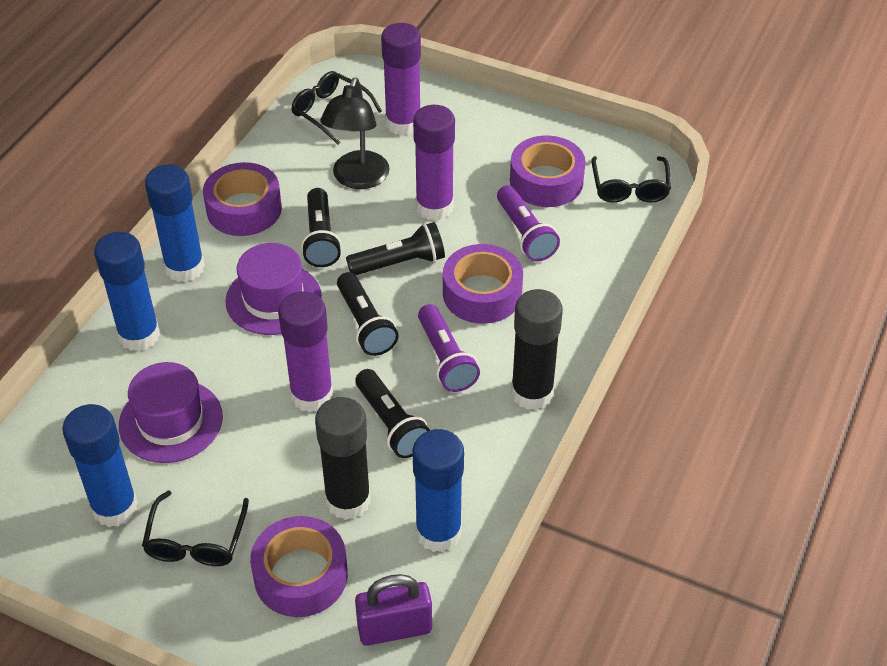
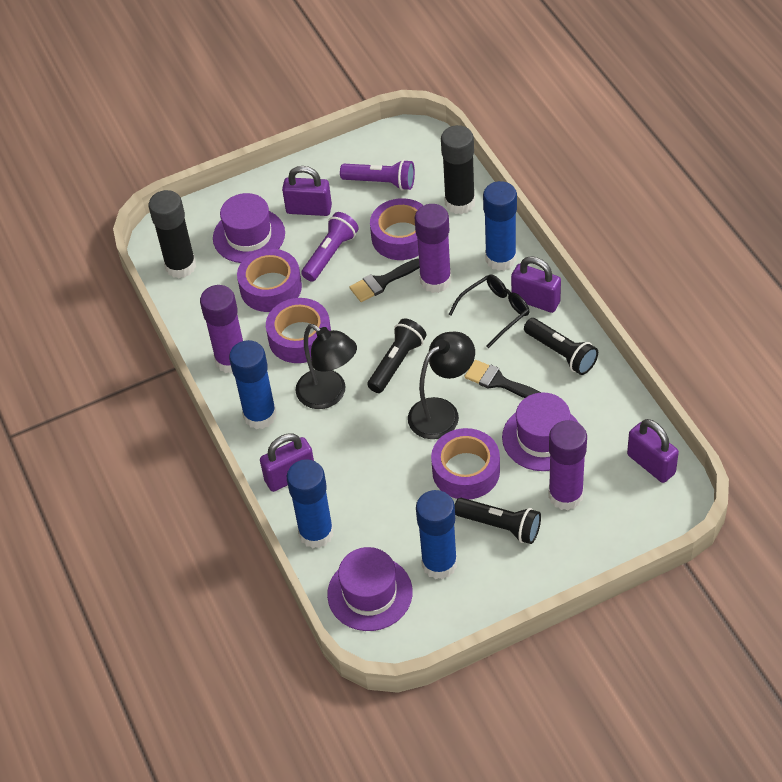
black brush: none = 0 -> [349,258,420,302] [464,360,541,398] = 2
black flashlight: [301,188,342,267] [337,272,399,356] [346,222,445,275] [355,369,430,458] = 4 -> [367,319,426,393] [455,498,541,544] [524,318,598,375] = 3
black glasses: [142,490,249,566] [291,71,382,145] [592,156,671,203] = 3 -> [449,275,529,348] = 1
black lamp: [320,77,390,189] = 1 -> [296,324,357,409] [408,332,475,439] = 2
purple hat: [119,362,223,463] [225,243,322,335] = 2 -> [213,193,285,263] [327,547,413,631] [502,392,579,471] = 3
purple padlock: [355,574,432,646] = 1 -> [260,433,314,492] [282,166,332,216] [511,256,561,313] [627,419,679,483] = 4

